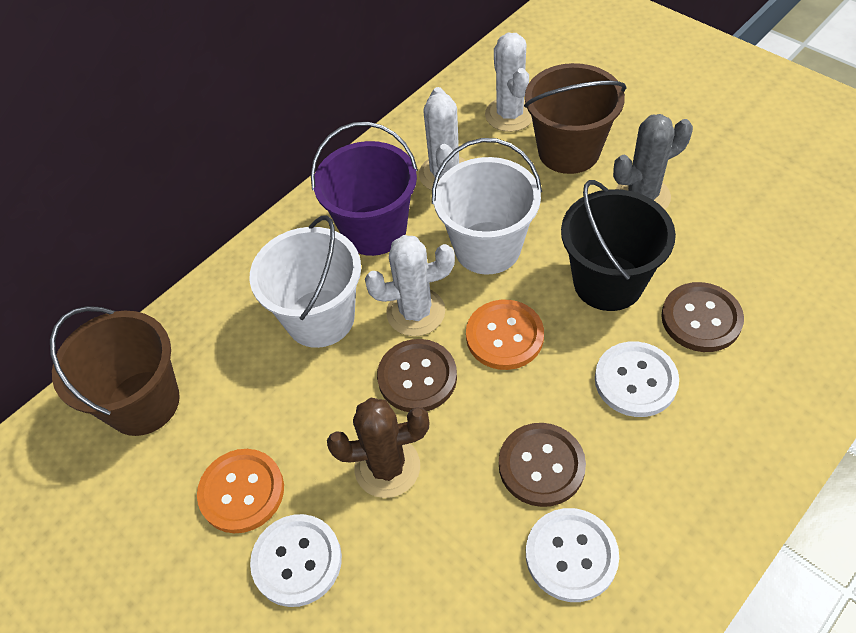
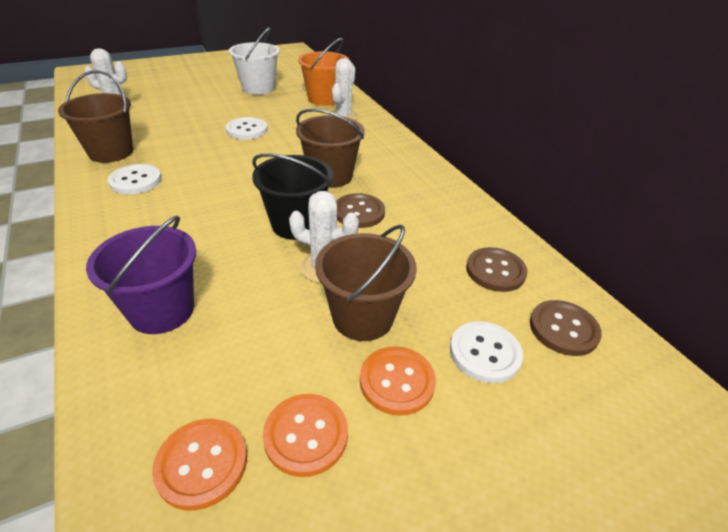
brown bucket: [50,306,180,436] [524,63,626,174] = 2 -> [58,70,133,163] [296,109,365,188] [315,225,417,341] = 3
brown cactus: [327,398,429,498] = 1 -> none = 0
grey cactus: [613,114,693,209] = 1 -> none = 0
orange bucket: none = 0 -> [298,38,349,106] = 1
orange button: [197,449,284,533] [466,300,544,370] = 2 -> [152,419,247,511] [263,394,348,477] [360,346,436,416] = 3
white bucket: [250,215,361,348] [432,138,542,274] = 2 -> [229,27,280,95] = 1

